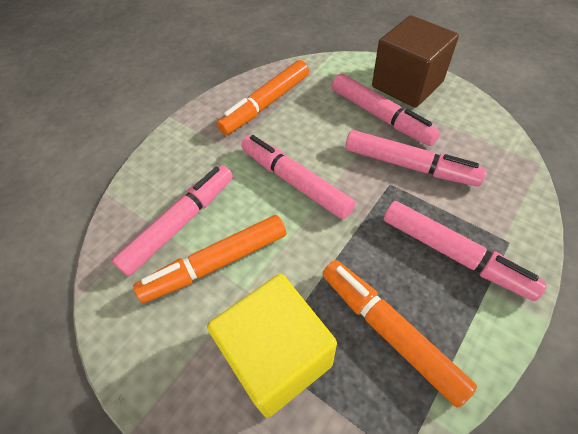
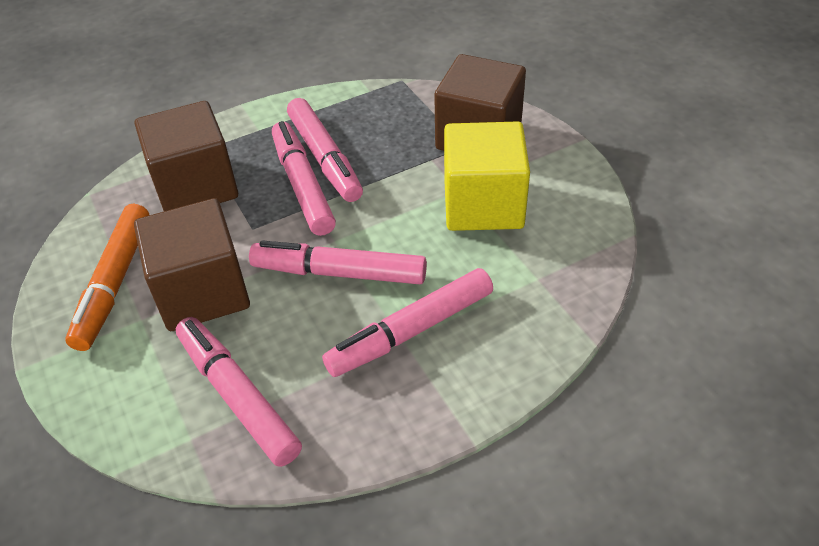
brown cube: [372,15,459,108] = 1 -> [134,198,250,331] [135,101,238,211] [434,54,526,151] = 3
orange marker: [133,215,286,303] [216,60,309,135] [322,260,477,408] = 3 -> [65,204,149,351] = 1

